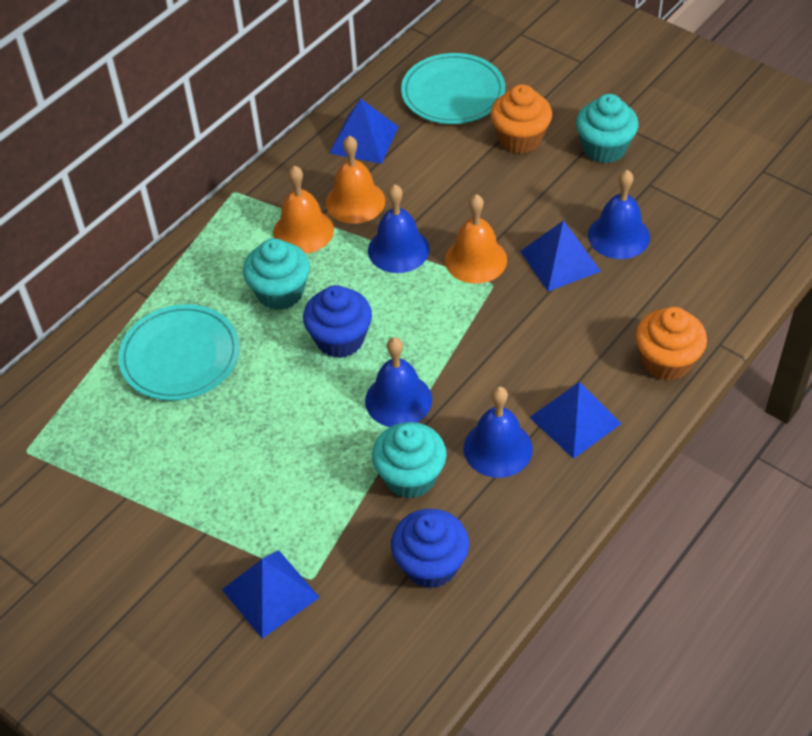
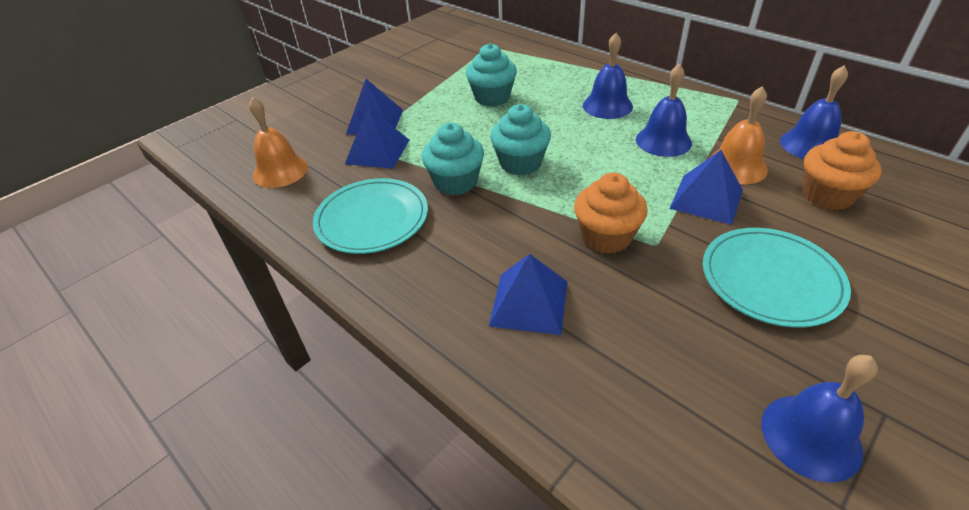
blue cupcake: [303,285,372,358] [391,509,469,589] = 2 -> none = 0
orange bell: [273,165,334,254] [326,136,385,224] [445,194,507,284] = 3 -> [249,97,308,188] [707,86,768,184] = 2

